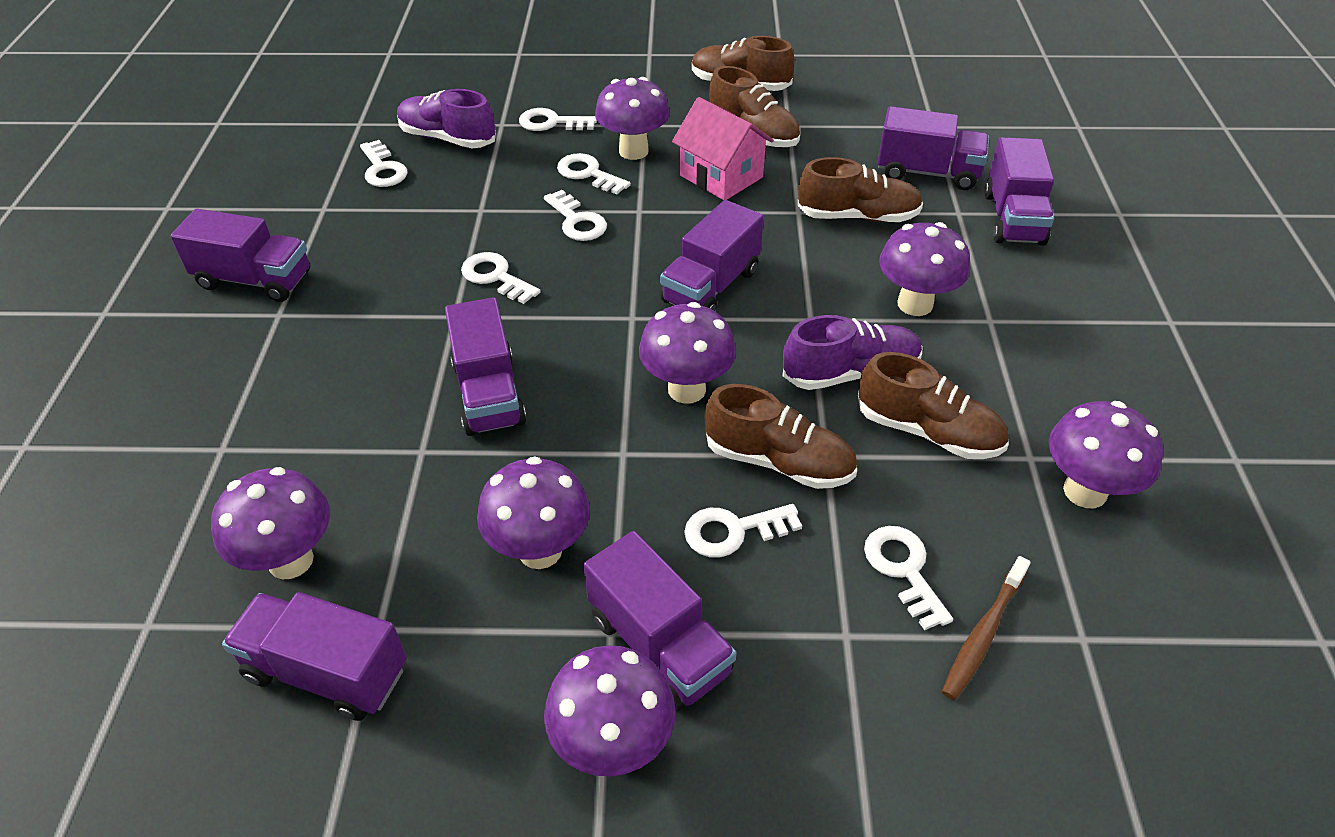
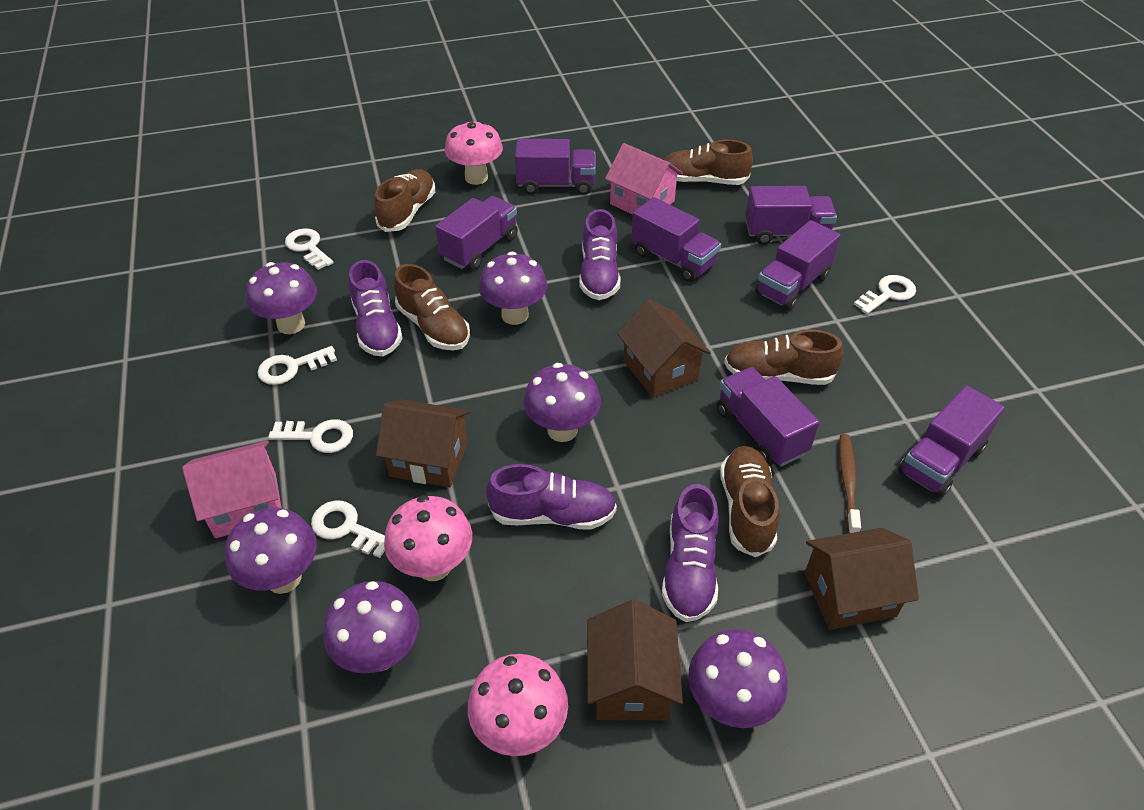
brown house: none = 0 -> [376,399,470,487] [587,599,683,720] [617,299,711,398] [805,528,919,630] = 4
pink house: [672,97,774,200] = 1 -> [182,440,282,538] [605,143,683,215] = 2
pink mushroom: none = 0 -> [384,495,472,581] [445,121,503,185] [468,654,568,756] = 3
purple mushroom: [211,467,330,579] [477,456,590,569] [544,645,676,776] [595,77,670,160] [639,302,736,404] [879,222,970,316] [1049,401,1163,508] = 7 -> [225,508,317,594] [246,262,317,334] [323,581,419,674] [479,252,547,325] [523,363,601,442] [688,629,788,728] = 6
purple shoe: [397,89,496,148] [783,315,923,390] = 2 -> [349,260,403,356] [486,464,617,530] [579,209,620,300] [662,484,719,622] = 4
white key: [360,140,408,187] [461,252,541,304] [519,108,597,131] [544,190,607,241] [557,153,631,194] [684,504,802,558] [864,526,953,630] = 7 -> [257,346,337,385] [268,419,353,453] [285,228,333,270] [311,500,385,558] [854,275,916,314] = 5

